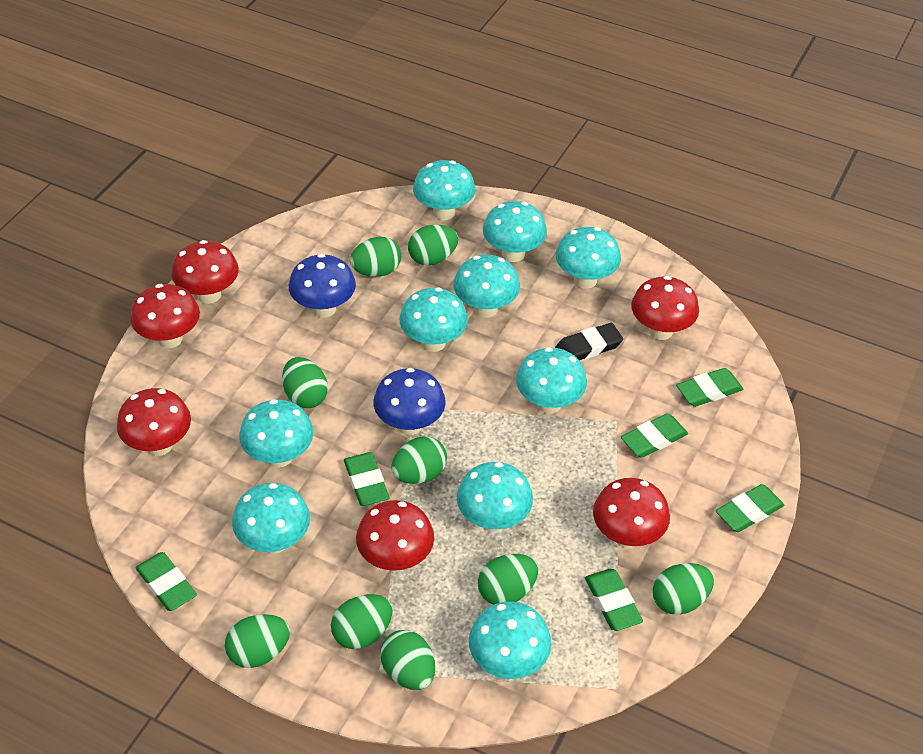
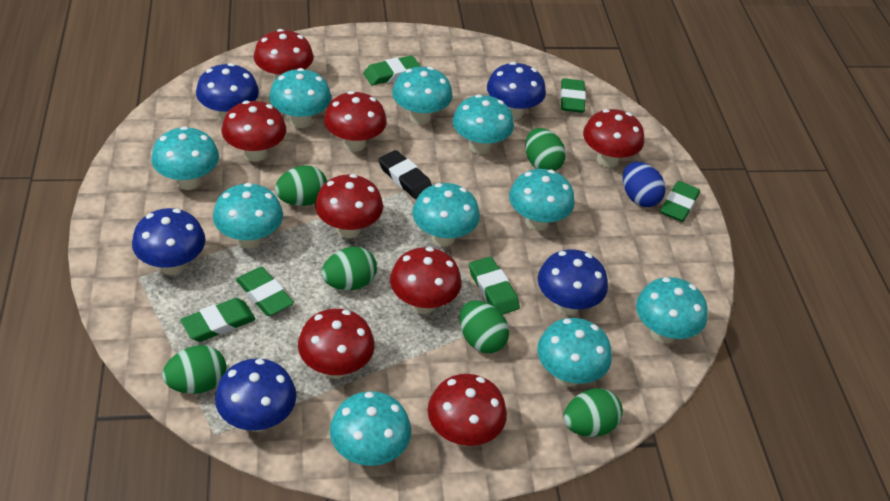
blue egg: none = 0 -> [623,162,666,207] = 1
blue mushroom: [289,254,356,318] [374,368,446,435] = 2 -> [132,208,205,275] [196,63,259,122] [215,358,296,432] [487,62,546,120] [538,249,608,315] = 5
green egg: [225,614,290,668] [282,357,328,408] [331,594,392,649] [350,237,401,277] [380,630,435,690] [392,436,447,484] [408,225,458,265] [478,554,538,605] [653,563,714,615] = 9 -> [162,345,226,394] [275,165,327,206] [321,247,377,290] [460,300,509,353] [525,128,566,171] [564,388,623,437] = 6
red mushroom: [117,388,191,456] [130,284,200,348] [172,240,239,304] [356,500,434,571] [593,478,670,548] [631,276,699,340] = 6 -> [222,101,286,162] [254,29,314,81] [298,309,375,379] [315,174,383,238] [324,91,387,152] [390,247,462,314] [428,374,507,446] [583,109,644,168] = 8

